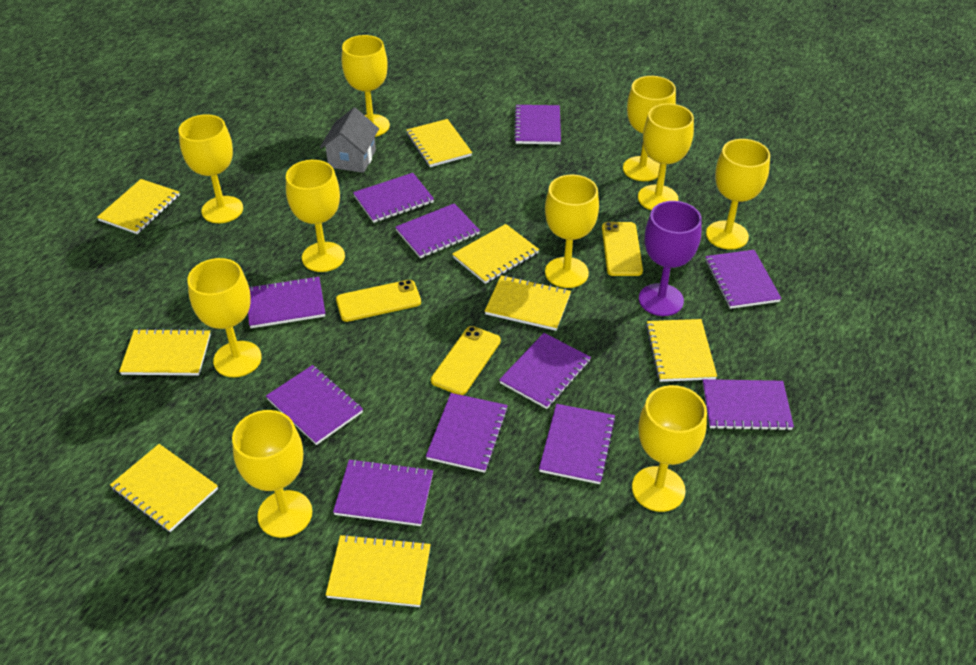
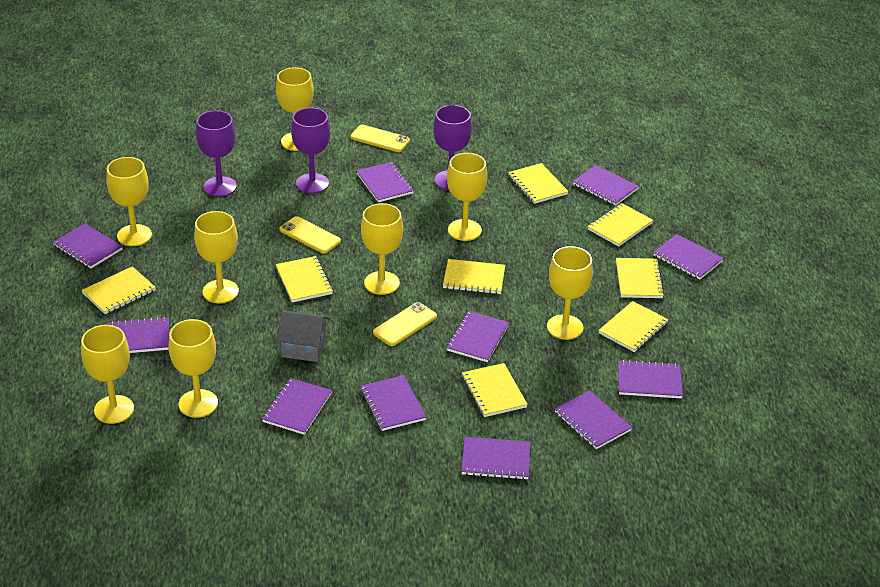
purple goblet: [639,201,702,316] = 1 -> [196,110,237,197] [291,107,330,193] [433,105,472,190] = 3
yellow goblet: [179,114,243,223] [187,258,262,377] [232,410,312,538] [286,160,345,272] [342,35,390,137] [545,175,599,288] [623,76,676,181] [632,385,707,512] [638,103,694,210] [706,139,770,250] = 10 -> [81,325,134,424] [106,157,152,246] [169,319,218,418] [194,211,239,303] [276,67,314,151] [361,203,403,295] [447,153,487,241] [547,246,593,340] = 8

